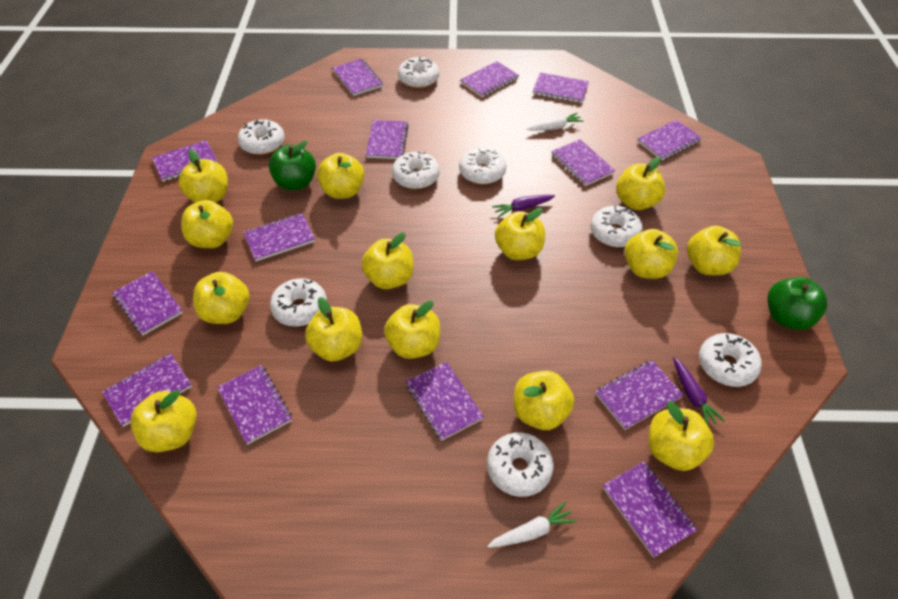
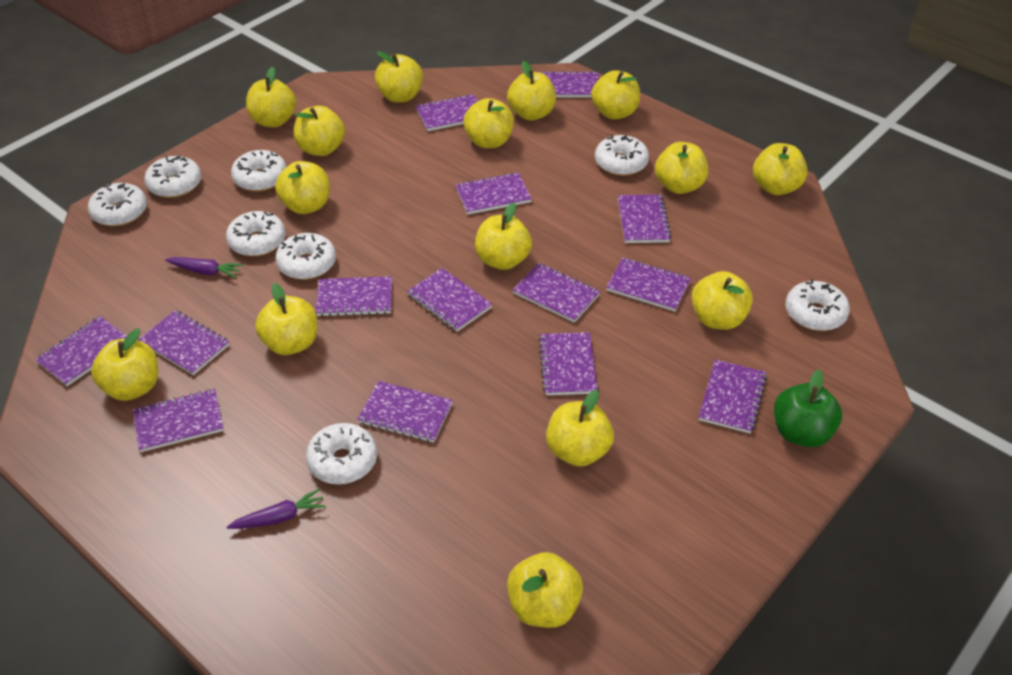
green apple: [269,141,316,190] [768,277,827,330] = 2 -> [774,369,842,447] = 1
white carrot: [488,501,577,548] [526,113,584,131] = 2 -> none = 0
yellow apple: [130,390,197,452] [178,149,228,203] [181,200,233,248] [193,272,249,324] [305,297,362,361] [317,153,364,199] [361,233,413,289] [384,301,440,359] [495,208,545,260] [514,371,574,430] [616,157,665,210] [625,229,678,279] [648,401,714,471] [687,226,741,275] = 14 -> [91,328,158,401] [246,67,296,127] [255,283,317,355] [275,161,330,214] [294,106,345,156] [375,51,423,102] [463,98,514,148] [475,203,532,270] [507,61,556,121] [507,552,583,628] [546,390,614,467] [591,70,640,119] [655,142,708,194] [691,271,753,330] [753,143,808,195] = 15

